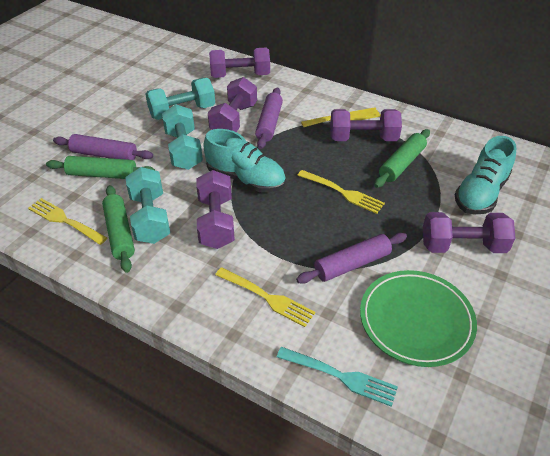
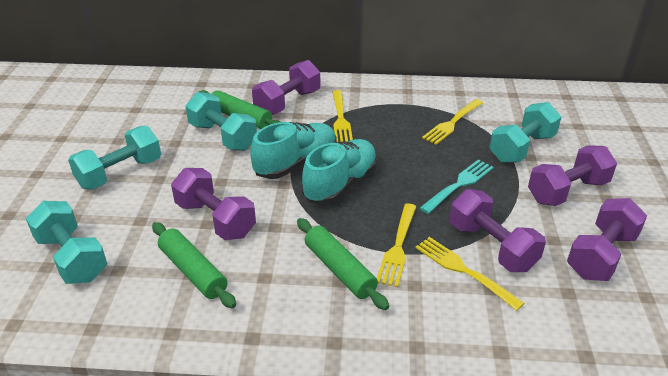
green plate: [360,270,477,367] = 1 -> none = 0
purple rolling pin: [53,134,153,160] [255,87,283,149] [296,233,407,284] = 3 -> none = 0
turquoise dumbbell: [125,167,170,244] [145,78,215,120] [162,104,203,170] = 3 -> [26,201,107,284] [68,125,161,189] [185,92,257,151] [490,102,561,163] = 4

